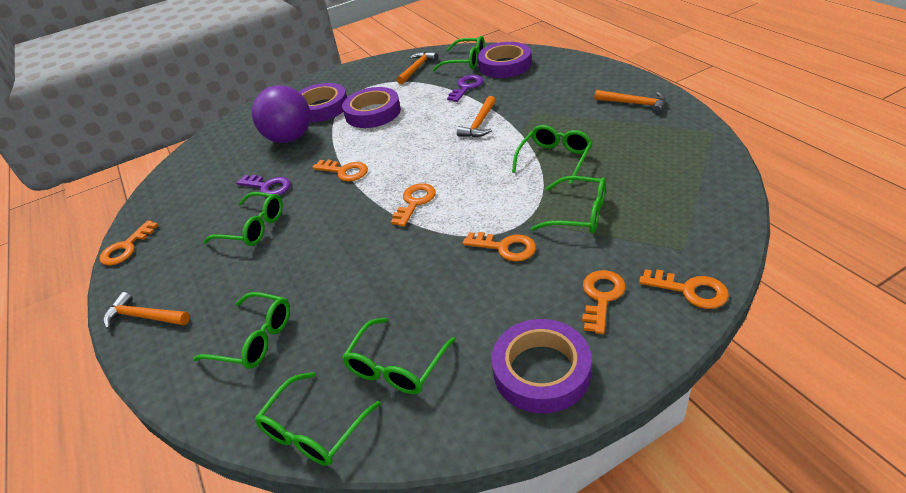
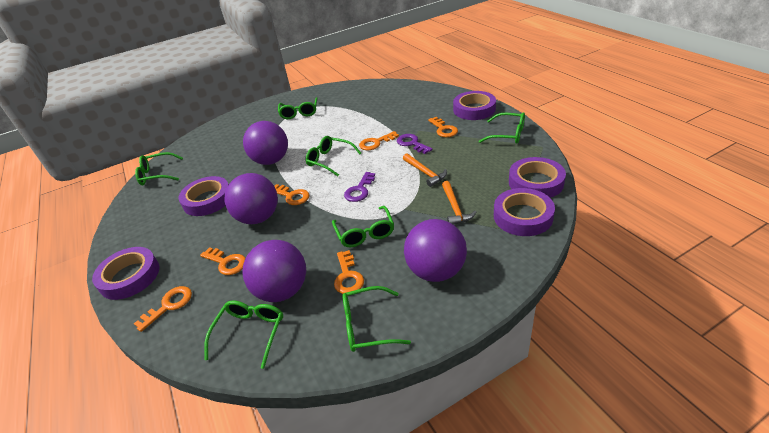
orange hammer: [104,292,190,329] [397,52,438,84] [457,96,496,137] [594,90,666,114] = 4 -> [403,153,447,187] [442,181,476,225] = 2
purple ball: [252,85,310,143] = 1 -> [224,173,278,224] [243,121,288,165] [243,240,306,302] [404,219,467,282] = 4
purple tape: [299,83,347,122] [342,87,401,128] [478,42,531,78] [492,319,592,413] = 4 -> [92,247,160,300] [179,176,229,216] [453,91,496,120] [494,188,555,236] [509,157,566,198] = 5

